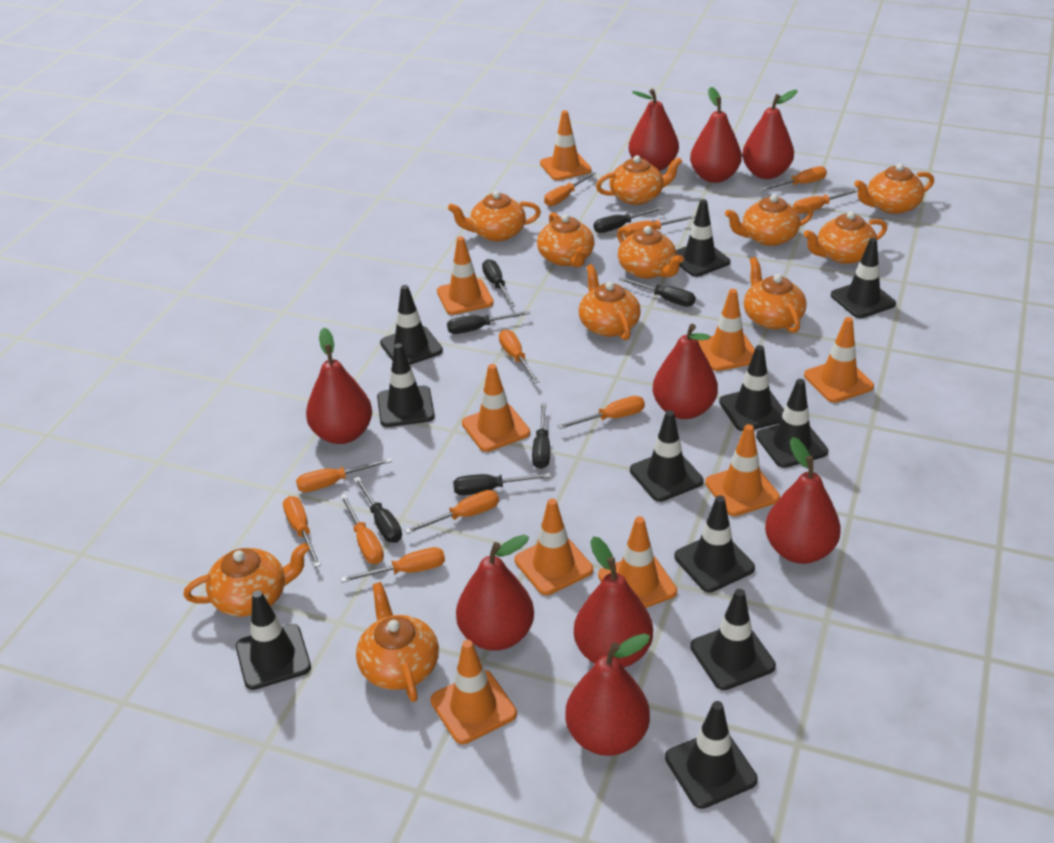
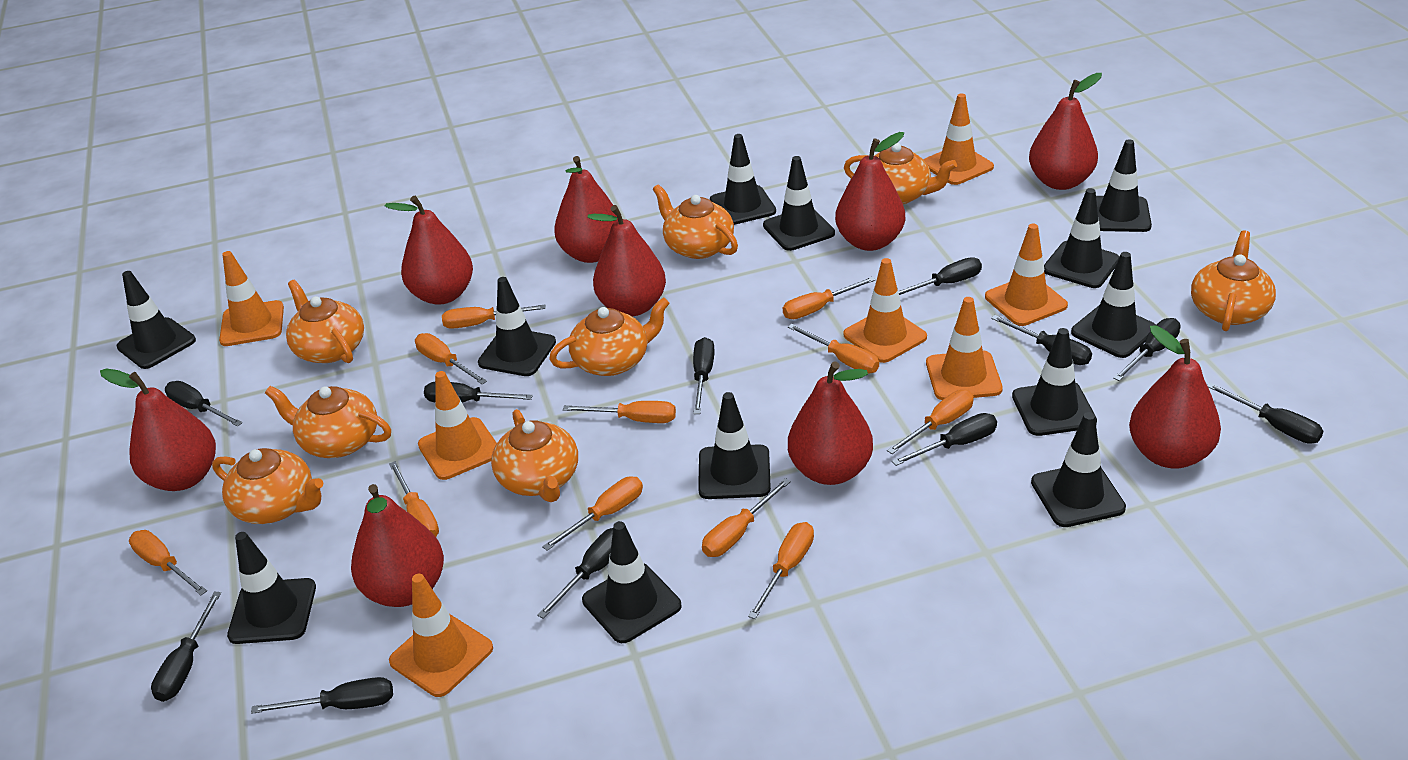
black screwdriver: [354,477,402,543] [447,311,530,334] [453,473,551,495] [482,259,516,307] [532,403,550,469] [594,207,663,233] [619,277,696,307] = 7 -> [151,592,221,702] [165,381,243,427] [251,677,393,714] [424,382,533,402] [537,528,613,619] [693,337,715,414] [892,413,997,466] [898,257,982,295] [991,315,1092,365] [1113,318,1181,381] [1207,383,1323,444] = 11
black traffic cone: [236,590,311,690] [377,343,435,427] [380,285,443,365] [630,410,704,502] [665,701,758,809] [674,495,755,592] [676,199,730,277] [690,589,776,690] [719,345,784,431] [756,379,828,468] [831,238,896,318] = 11 -> [117,271,196,369] [227,532,316,644] [478,277,556,376] [582,521,681,643] [698,392,771,499] [710,134,776,225] [763,156,835,251] [1012,328,1097,436] [1031,412,1126,527] [1044,188,1119,288] [1071,252,1156,358] [1096,139,1152,232] = 12
orange teapot: [183,543,310,617] [356,582,439,702] [448,191,541,242] [537,212,595,267] [579,264,641,340] [596,155,682,205] [617,226,684,279] [725,194,813,246] [744,257,806,333] [804,211,887,264] [854,163,934,214] = 11 -> [212,448,323,524] [265,386,391,458] [286,280,364,363] [491,409,578,502] [549,297,670,376] [653,184,738,259] [844,143,957,204] [1191,230,1276,331] = 8
orange traffic cone: [430,640,517,744] [437,236,494,315] [462,364,530,452] [515,498,593,595] [540,110,592,180] [598,516,677,608] [698,289,755,371] [705,424,780,516] [804,317,874,403] = 9 -> [219,251,284,346] [389,574,493,697] [418,371,497,480] [843,258,927,363] [923,93,994,185] [926,297,1003,400] [985,224,1068,326] = 7

